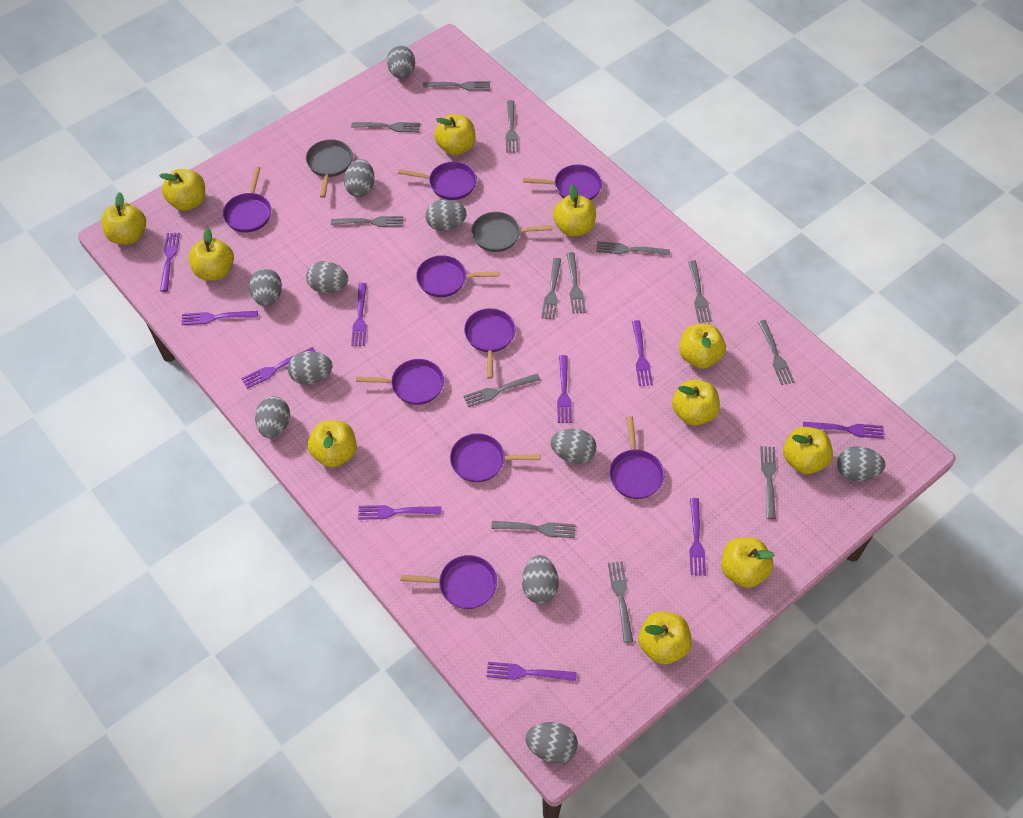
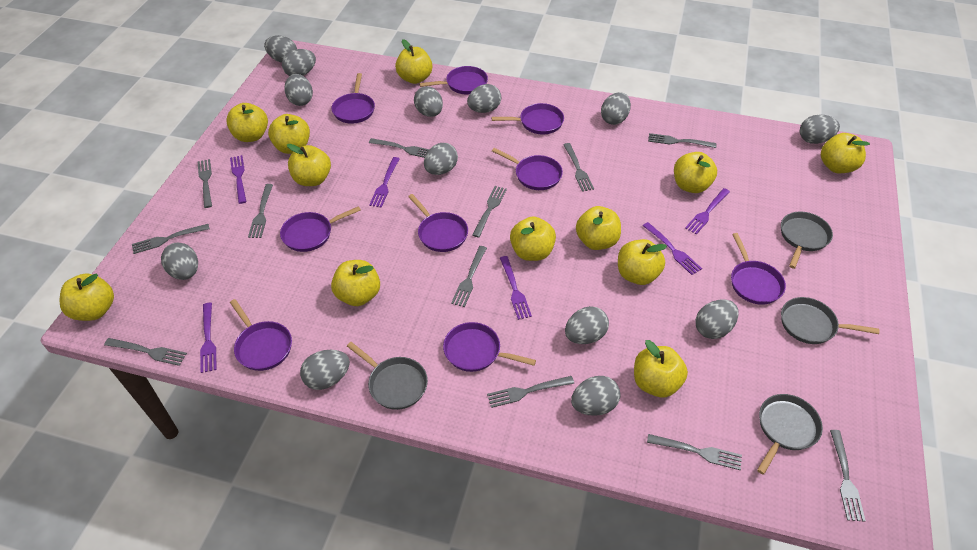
grey egg: [249,268,282,307] [255,396,290,438] [288,351,332,385] [306,261,348,293] [344,159,375,197] [387,46,415,79] [425,200,467,231] [522,555,559,604] [525,722,578,763] [551,429,596,464] [837,446,885,481] = 11 -> [161,243,198,280] [264,35,297,63] [282,49,316,76] [284,74,313,106] [300,350,350,390] [414,86,443,117] [424,143,458,175] [467,84,501,113] [565,306,609,344] [571,376,621,416] [601,92,631,125] [695,299,739,339] [800,115,840,144] = 13
grey fork: [331,216,403,227] [351,122,420,132] [423,81,490,91] [463,374,540,407] [491,521,576,538] [506,100,518,153] [541,258,561,320] [566,252,586,314] [596,241,670,256] [608,561,633,643] [688,260,712,323] [758,320,795,385] [760,446,776,519] = 13 -> [104,338,187,366] [132,224,210,254] [197,159,212,208] [248,184,273,238] [369,138,430,158] [451,246,487,307] [472,186,507,237] [487,376,574,408] [563,143,594,192] [647,434,742,470] [648,133,717,148] [830,430,866,522] = 12
grey pan: [306,139,353,198] [471,212,553,252] = 2 -> [347,342,428,410] [757,394,823,475] [781,211,833,269] [781,297,880,344] = 4
purple fork: [160,233,180,292] [181,311,258,325] [241,347,316,389] [351,283,367,346] [358,505,442,520] [486,662,576,681] [557,355,572,423] [632,320,653,386] [689,498,706,576] [803,422,884,439] = 10 -> [200,303,217,373] [230,155,246,204] [369,157,400,208] [500,256,532,320] [643,222,702,275] [685,188,730,235] = 6
yellow apple: [101,192,146,244] [159,169,205,211] [189,228,234,280] [308,420,357,468] [434,114,476,155] [553,184,596,236] [638,612,692,665] [672,379,720,426] [679,324,726,369] [721,538,775,588] [783,427,833,474] = 11 -> [60,274,114,321] [226,103,268,142] [268,114,310,154] [287,144,331,186] [331,260,380,306] [395,39,433,84] [510,216,556,261] [576,206,621,250] [618,239,667,285] [634,340,688,398] [674,152,717,193] [821,133,870,173] = 12

